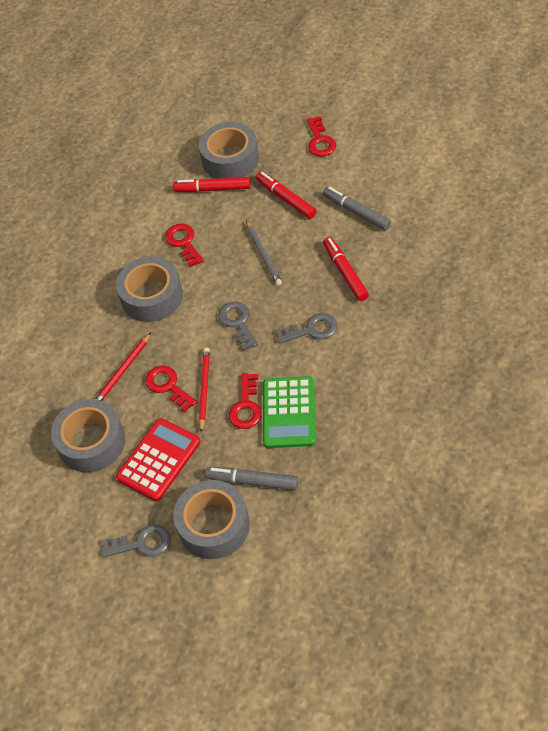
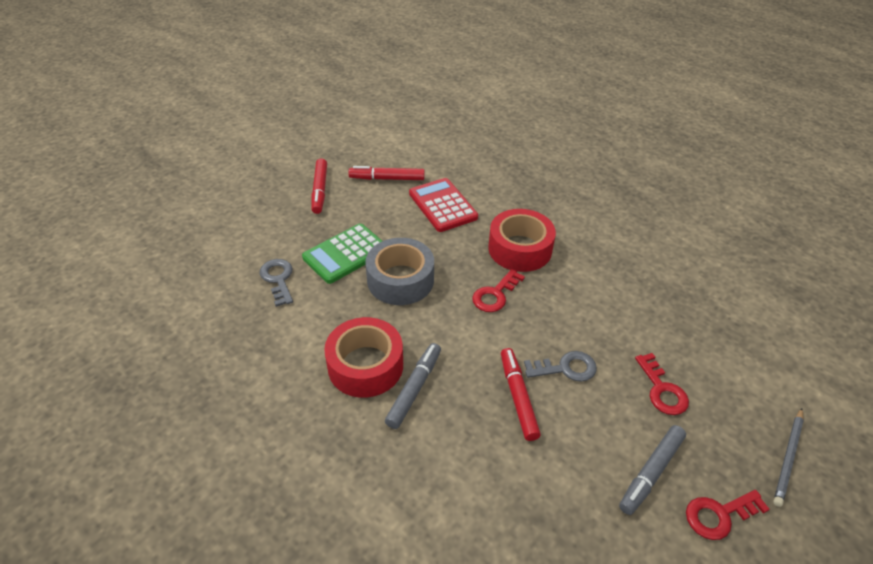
grey key: [102,524,170,557] [218,302,258,351] [275,313,338,344] = 3 -> [259,259,293,307] [524,351,597,382] = 2
grey tape: [51,399,125,472] [116,256,183,322] [173,480,250,559] [199,122,259,179] = 4 -> [365,238,434,305] = 1
red key: [145,366,197,412] [165,224,204,267] [229,373,262,429] [307,116,336,157] = 4 -> [472,269,525,312] [635,353,689,415] [686,490,770,540] = 3
red pencil: [95,333,151,401] [199,347,210,432] = 2 -> none = 0
red tape: none = 0 -> [324,317,403,398] [488,209,556,272] = 2

